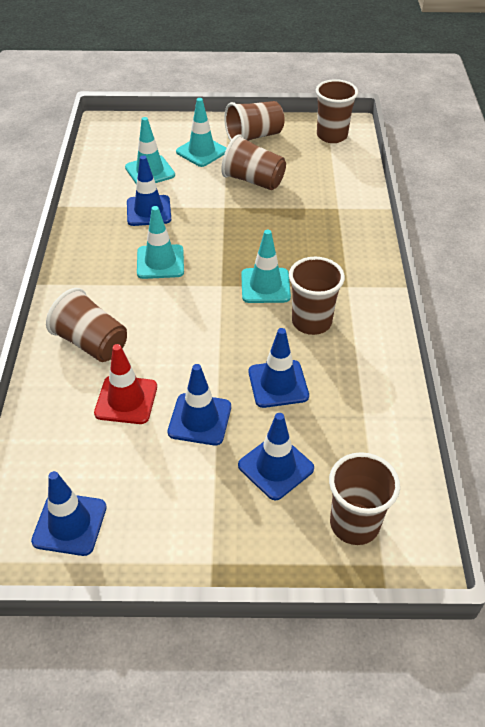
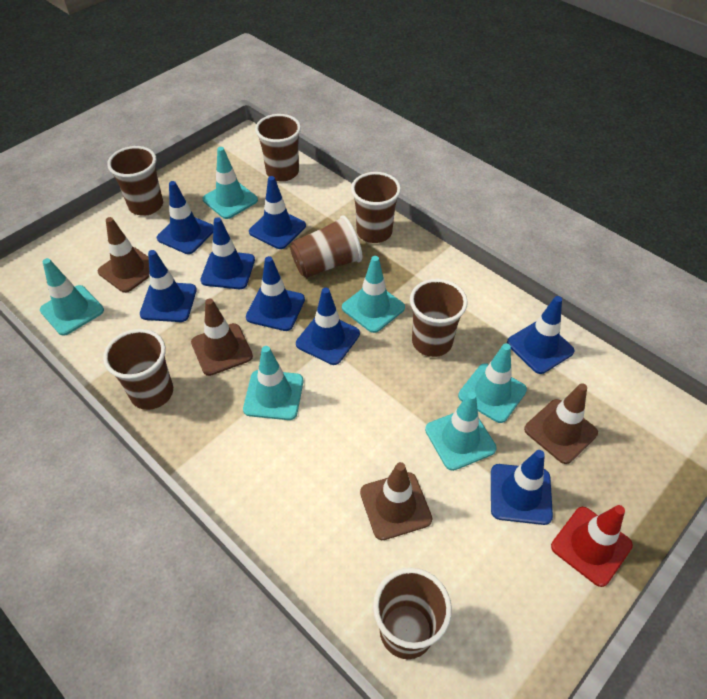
blue traffic cone: [31,471,107,556] [127,156,171,226] [168,364,231,445] [238,413,314,500] [249,328,309,408] = 5 -> [140,250,197,322] [157,181,214,254] [200,217,255,289] [246,256,305,331] [249,176,306,249] [296,288,360,365] [491,450,553,525] [507,296,575,374] = 8
brown cup: [46,288,127,362] [221,134,286,190] [224,101,285,141] [289,257,345,335] [316,79,358,143] [329,452,400,545] = 6 -> [103,329,173,410] [107,146,163,216] [255,114,301,181] [290,215,363,278] [351,172,401,243] [373,568,452,659] [410,279,468,357] = 7
brown traffic cone: none = 0 -> [98,217,149,293] [191,298,253,376] [360,462,432,540] [524,383,598,464] = 4
turquoise traffic cone: [125,117,175,184] [137,206,184,279] [176,98,227,167] [241,230,291,303] = 4 -> [40,258,104,336] [203,147,258,219] [243,346,303,420] [342,256,405,333] [425,392,497,471] [458,343,527,423] = 6

